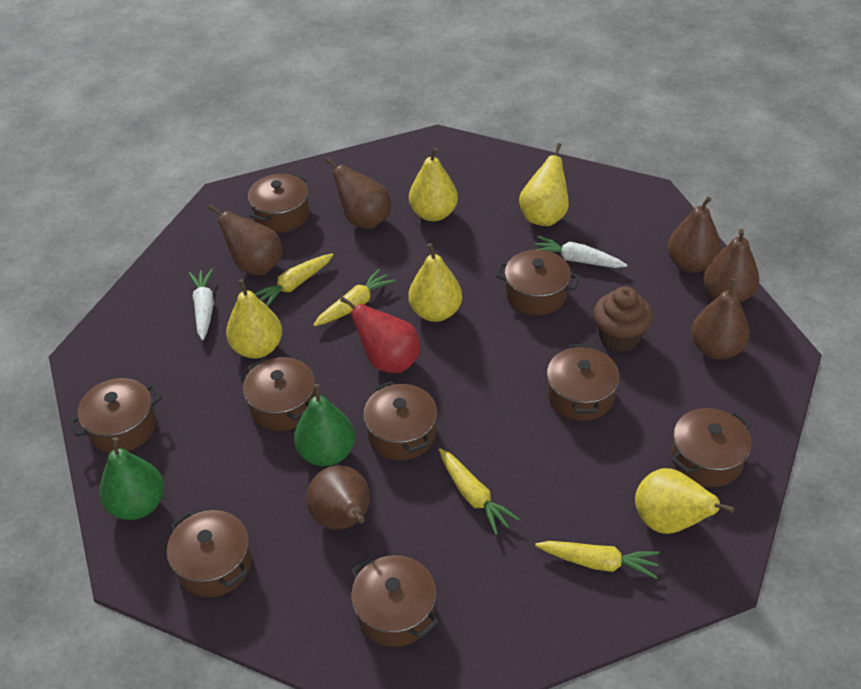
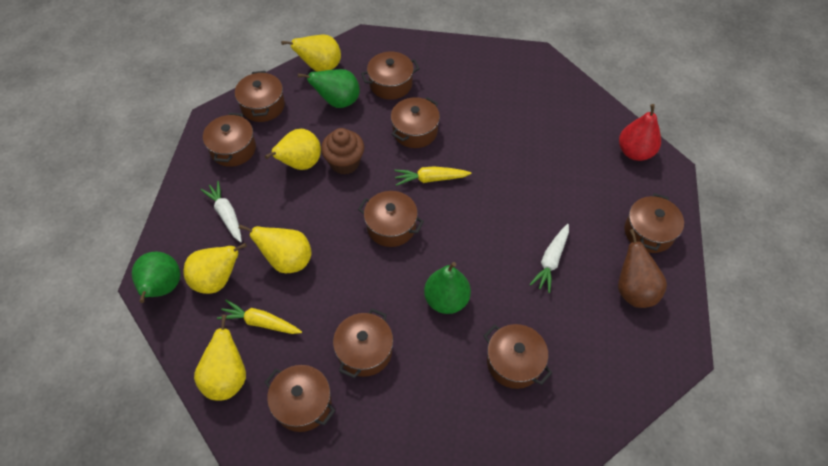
brown pear: [208,204,282,275] [306,465,370,529] [325,157,391,229] [667,197,721,273] [691,278,750,360] [703,229,759,303] = 6 -> [618,229,667,308] = 1
green pear: [99,437,164,520] [294,384,355,466] = 2 -> [132,252,180,303] [298,69,360,108] [424,262,471,314] = 3
yellow carrot: [254,253,333,306] [313,269,396,326] [439,448,520,535] [535,541,659,579] = 4 -> [217,300,302,334] [394,166,472,186] = 2

